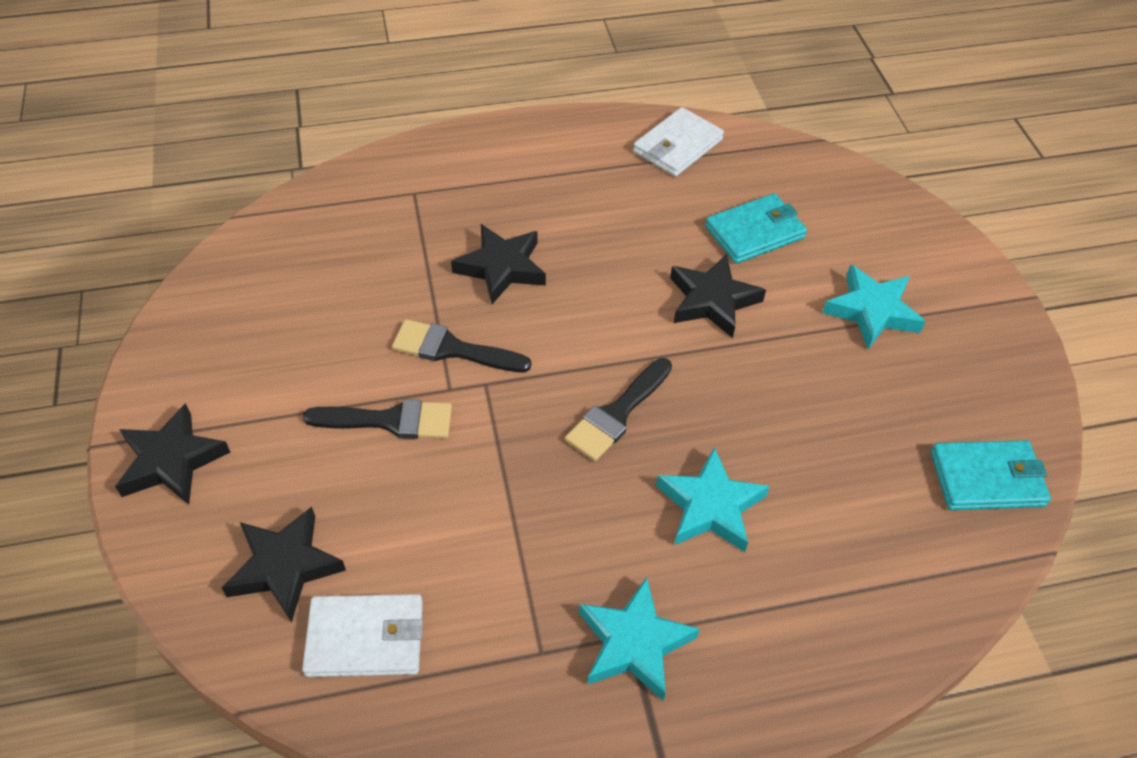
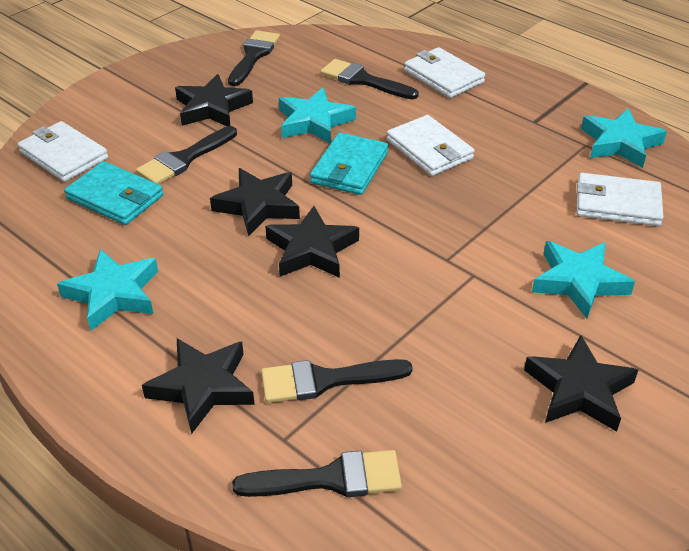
black brush: [303,399,452,439] [392,319,531,372] [565,358,672,461] = 3 -> [136,126,237,184] [228,30,280,86] [232,450,402,497] [261,359,413,403] [320,59,419,99] = 5
black star: [115,403,231,505] [222,507,346,623] [451,224,546,304] [670,254,766,338] = 4 -> [142,338,255,434] [175,74,253,126] [210,168,300,236] [265,206,359,278] [524,335,638,432] = 5
turquoise star: [579,577,700,701] [656,447,770,552] [822,264,926,349] = 3 -> [57,249,158,331] [279,88,356,144] [532,241,635,319] [581,108,667,168] = 4
white wallet: [302,594,423,677] [633,107,724,176] = 2 -> [18,121,108,182] [387,115,475,176] [404,47,485,98] [577,173,664,226] = 4

